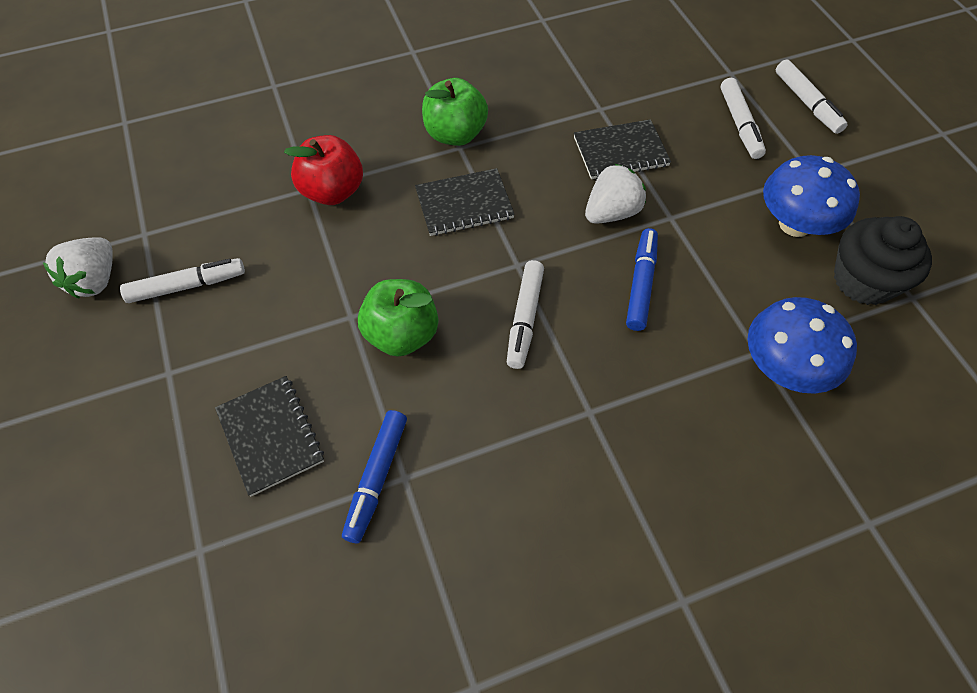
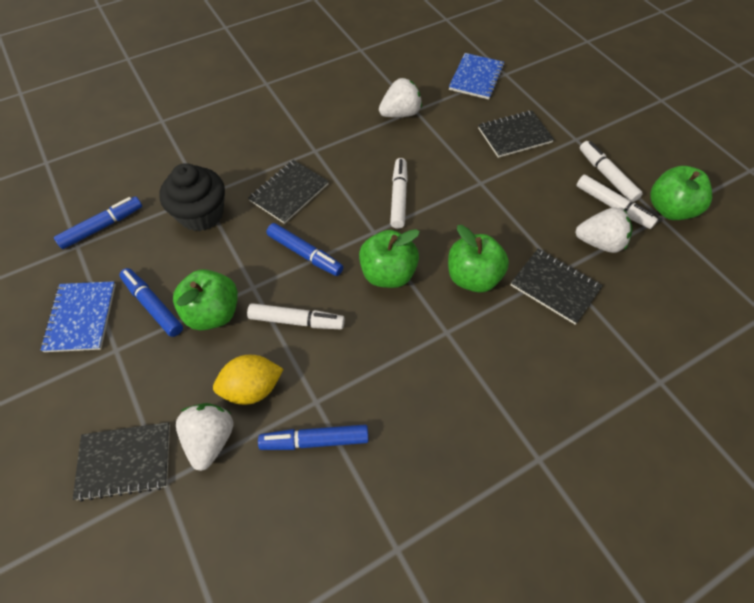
black notebook: [215,376,324,496] [415,168,515,236] [574,119,671,179] = 3 -> [73,422,170,502] [248,160,329,224] [478,110,554,158] [511,249,603,325] = 4
blue marker: [342,410,407,543] [626,228,658,331] = 2 -> [54,196,142,249] [120,268,183,337] [258,425,369,450] [266,223,343,276] = 4
blue mushroom: [748,297,857,394] [763,155,860,237] = 2 -> none = 0
blue notebook: none = 0 -> [40,281,116,352] [449,53,504,99] = 2
green apple: [358,279,438,357] [422,78,488,146] = 2 -> [173,269,238,330] [359,229,420,288] [448,225,509,292] [650,166,712,220] = 4
red apple: [284,135,363,205] = 1 -> none = 0
white strawberry: [43,237,113,299] [585,163,646,224] = 2 -> [176,403,234,471] [379,78,422,117] [575,207,632,253] = 3
yellow lemon: none = 0 -> [213,355,283,405] = 1

